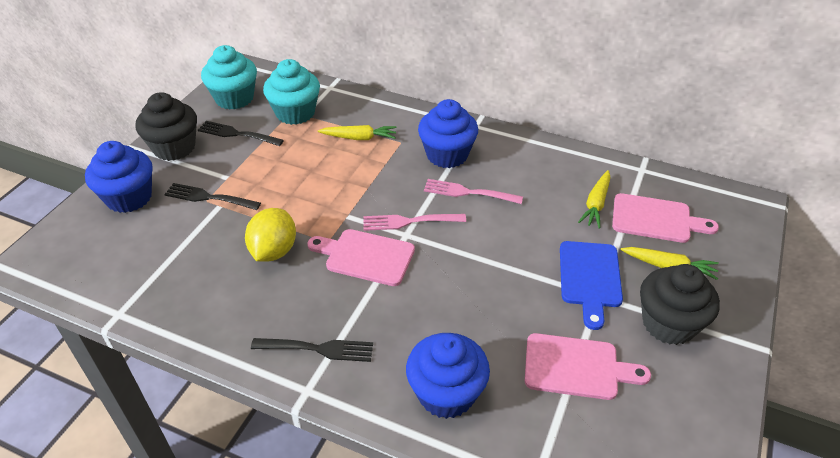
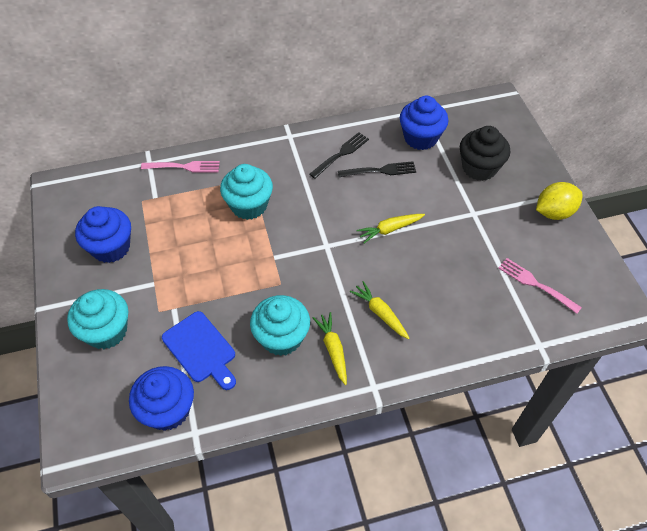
black cupcake: [136,92,197,161] [640,264,720,345] = 2 -> [460,126,510,181] = 1
black fork: [164,183,261,210] [198,121,284,146] [251,338,373,362] = 3 -> [309,132,369,179] [338,161,416,177] = 2
pink cutting board: [307,229,415,286] [525,333,651,400] [612,193,719,243] = 3 -> none = 0
turquoise cupcake: [201,45,257,110] [263,59,320,125] = 2 -> [67,289,128,349] [220,164,273,220] [250,295,310,356] = 3

